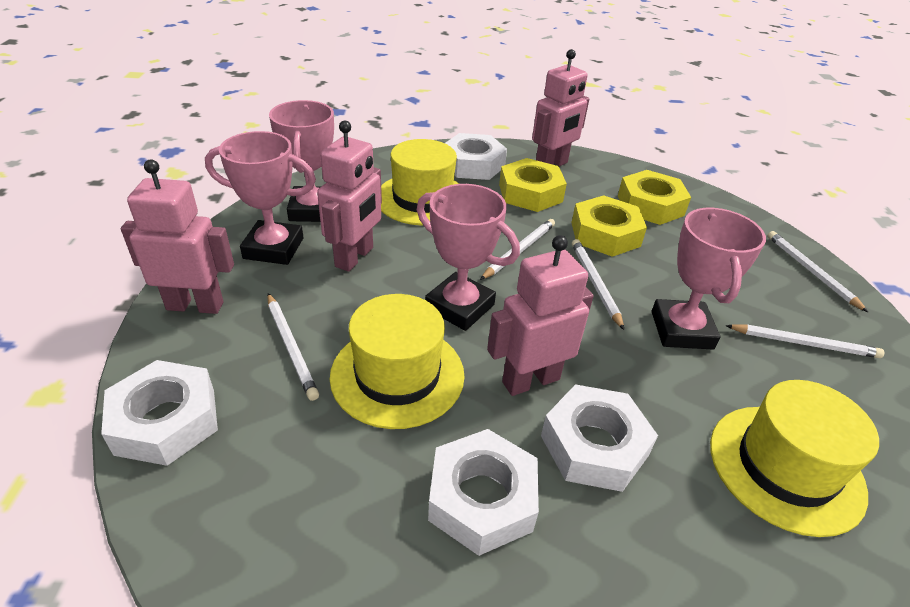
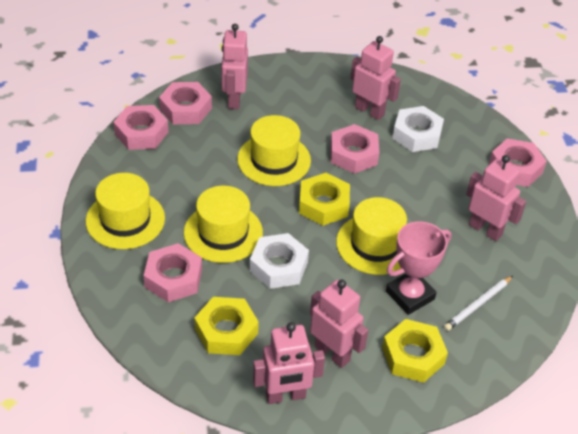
pink nut: none = 0 -> [113,105,169,150] [144,243,202,302] [159,82,212,124] [330,124,379,174] [489,138,547,187] = 5
pink robot: [121,160,234,314] [317,120,382,272] [487,235,594,396] [532,49,589,166] = 4 -> [221,24,248,109] [253,322,325,404] [310,279,368,368] [351,36,401,120] [466,155,526,241] = 5
pink trophy: [205,131,316,265] [269,100,334,222] [417,184,520,331] [652,208,766,350] = 4 -> [386,221,451,315] = 1
white nut: [101,360,218,466] [428,429,539,556] [445,133,507,180] [541,384,658,492] = 4 -> [250,233,309,289] [392,106,444,152] = 2
white pencil: [267,293,319,401] [480,219,555,280] [572,239,624,330] [725,324,884,358] [767,231,868,312] = 5 -> [444,276,513,331] = 1
yellow hat: [330,294,465,429] [381,139,459,226] [710,380,879,537] = 3 -> [86,173,165,249] [184,186,263,263] [237,115,311,186] [336,197,407,275] = 4

